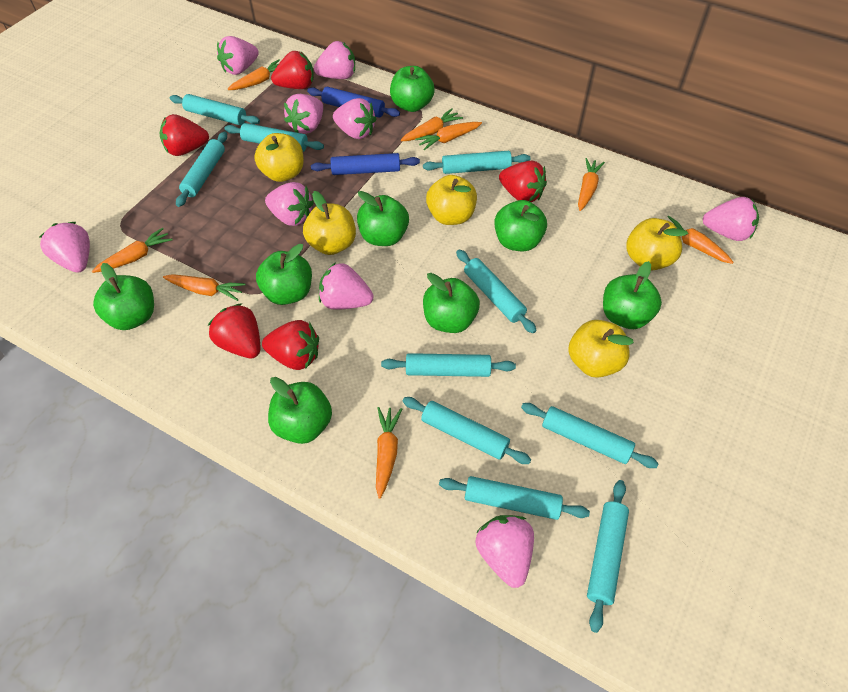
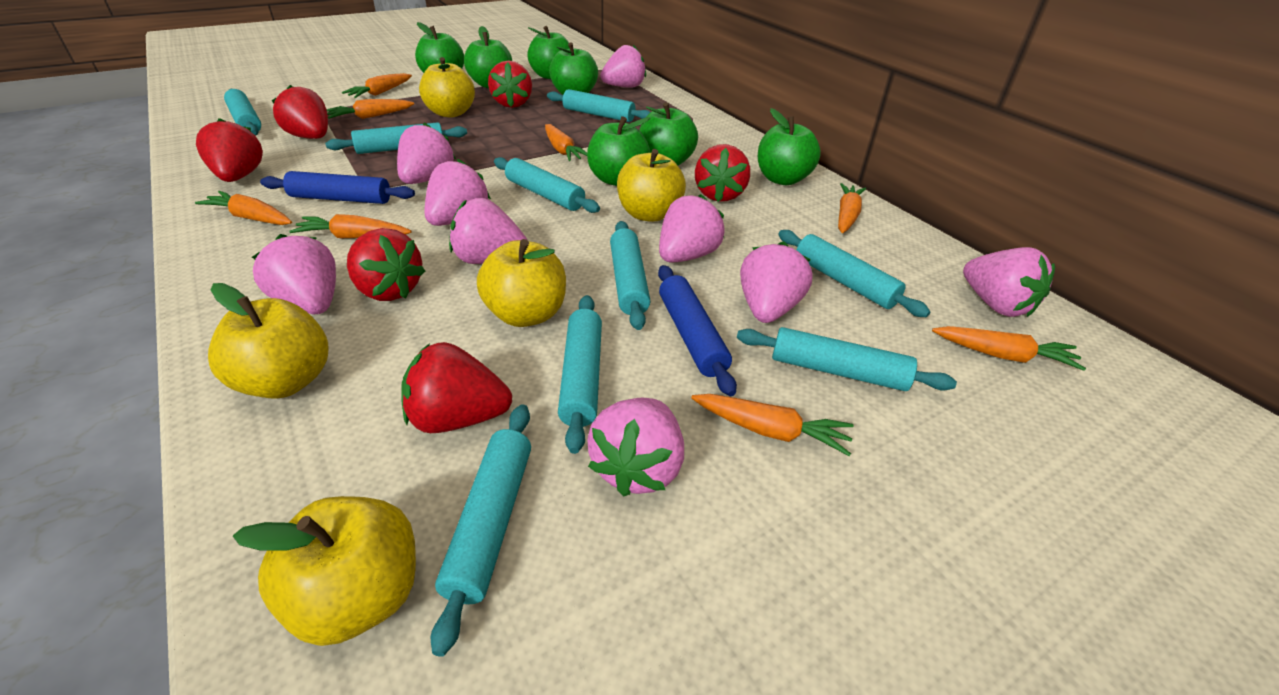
green apple: [93,263,154,330] [256,244,312,305] [268,377,332,444] [357,191,409,246] [390,66,435,112] [423,273,480,333] [494,200,547,251] [603,261,662,329] = 8 -> [415,22,464,73] [464,26,512,88] [527,26,570,79] [549,43,598,95] [587,116,651,186] [639,102,698,166] [758,108,821,185] = 7
red strawberry: [160,114,209,156] [208,303,260,358] [262,320,319,370] [271,51,314,89] [499,161,547,202] = 5 -> [196,118,263,182] [272,85,328,139] [347,228,425,301] [401,342,512,433] [488,60,532,108] [695,144,750,202] = 6
turquoise rolling pin: [170,94,260,125] [176,132,227,207] [225,123,324,152] [381,353,516,377] [403,397,531,464] [423,151,530,174] [439,476,590,520] [456,249,537,333] [521,403,659,468] [587,480,629,633] = 10 -> [224,89,261,136] [325,122,467,154] [431,404,531,657] [494,157,600,213] [547,89,650,122] [558,295,602,454] [610,221,650,330] [737,327,957,391] [778,230,931,317] = 9

